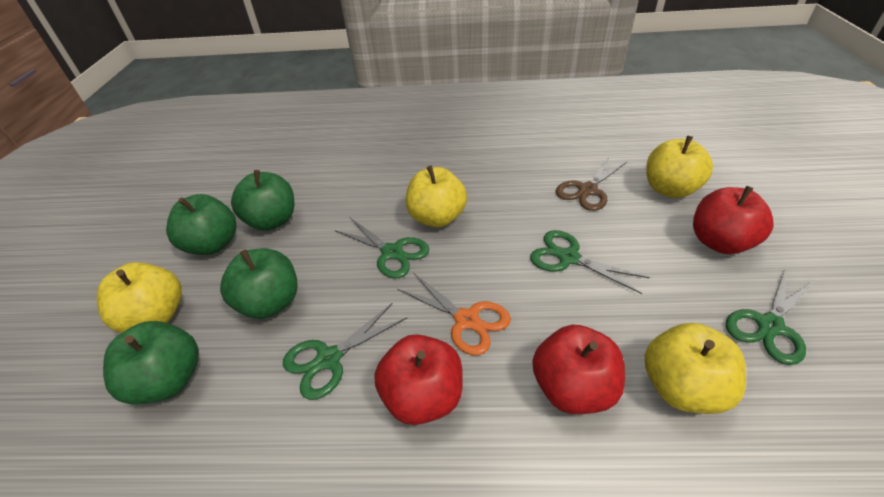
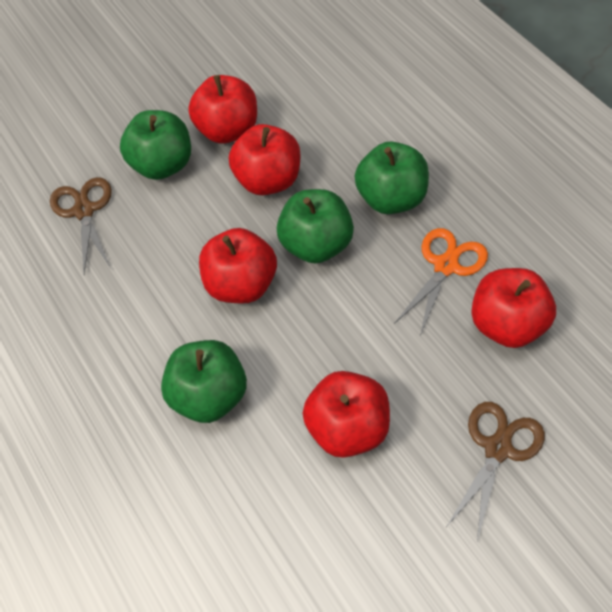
brown scissors: [556,157,628,211] = 1 -> [50,177,112,274] [447,402,545,541] = 2
green scissors: [283,303,407,400] [335,218,429,278] [530,230,650,294] [726,269,815,365] = 4 -> none = 0
red apple: [374,334,463,425] [533,325,625,414] [693,186,774,254] = 3 -> [188,75,257,144] [199,228,277,304] [229,124,300,195] [303,371,390,458] [471,268,556,348] = 5
yellow apple: [97,262,182,333] [406,166,467,227] [645,323,746,414] [646,136,713,198] = 4 -> none = 0

